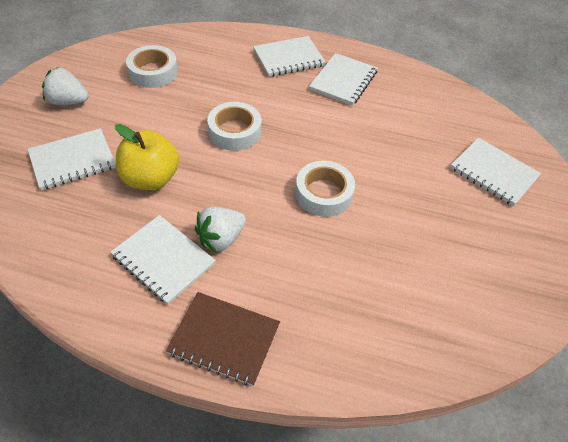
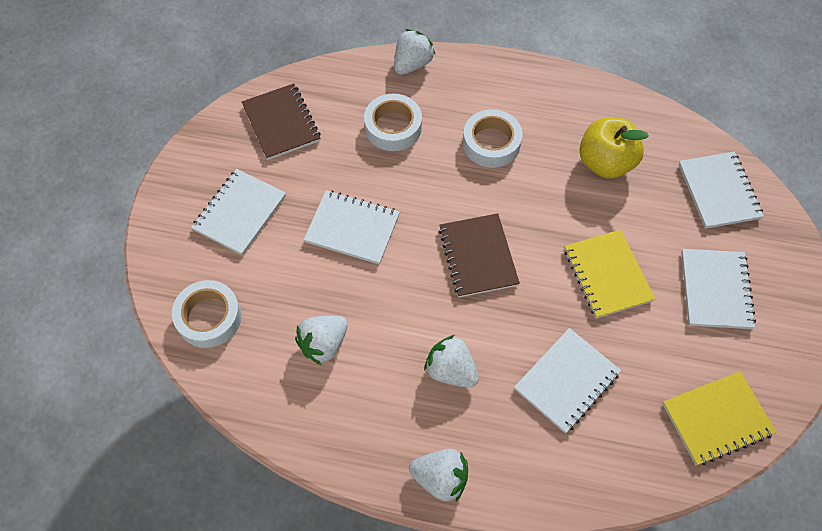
brown notebook: [166,292,280,386] = 1 -> [242,83,321,160] [439,213,520,298] = 2
white strawberry: [42,67,89,105] [195,207,246,253] = 2 -> [295,316,348,366] [394,29,435,75] [409,449,468,502] [424,335,479,388] = 4
yellow notebook: none = 0 -> [564,230,655,319] [663,371,777,465] = 2

